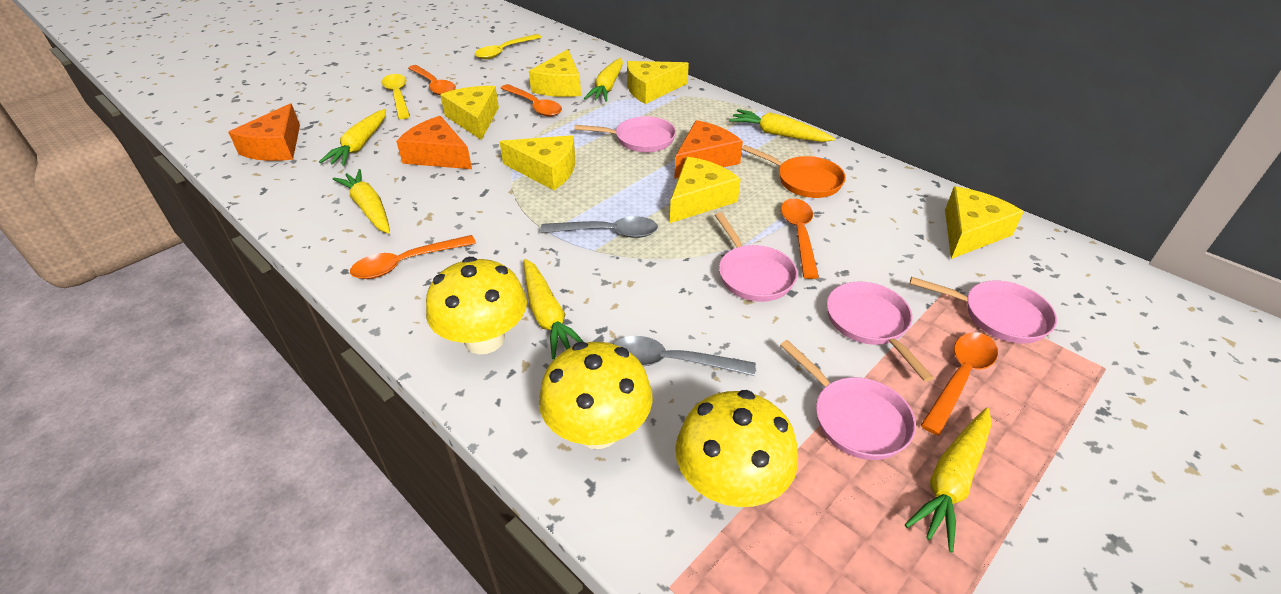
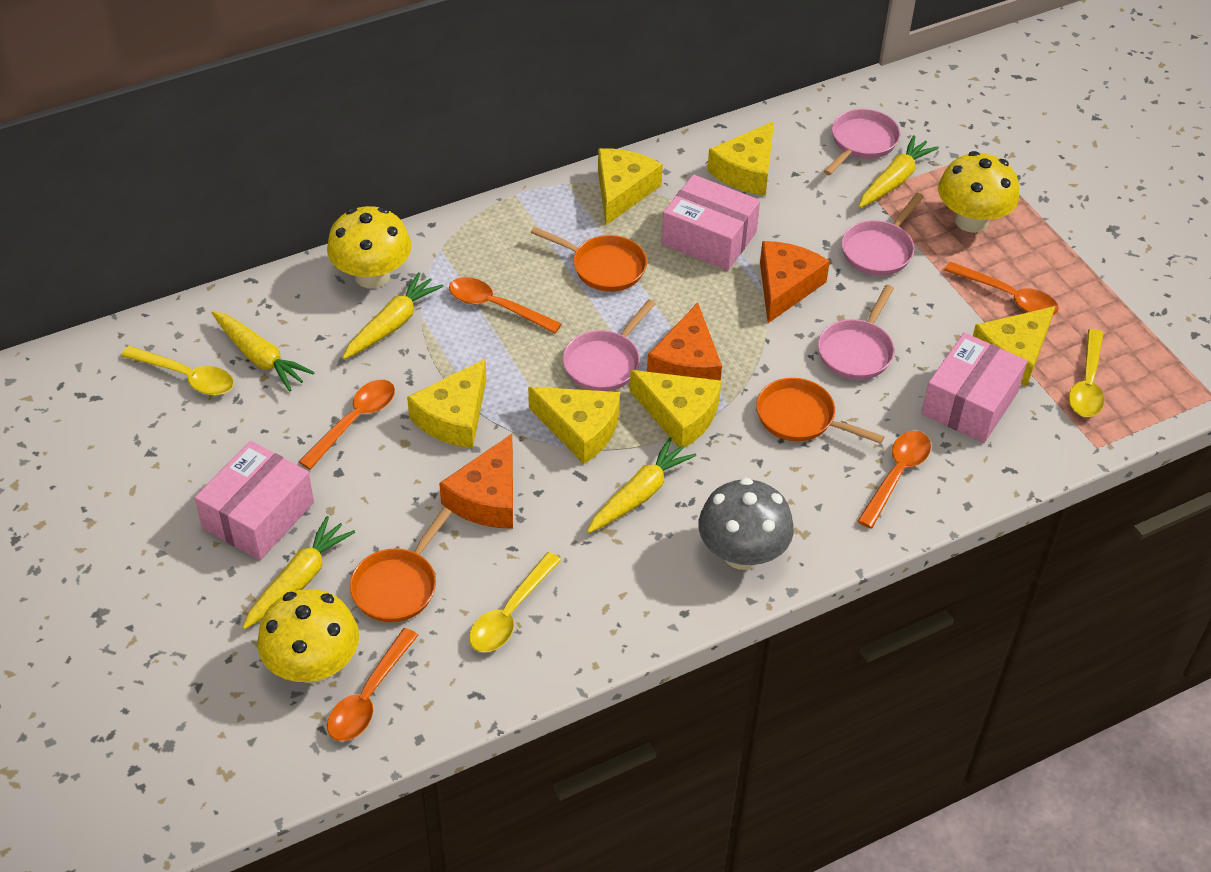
grey mushroom: none = 0 -> [698,478,794,570] = 1
grey spoon: [540,216,658,238] [614,336,756,376] = 2 -> none = 0
orange pan: [742,145,846,198] = 1 -> [350,508,452,622] [531,227,647,292] [756,378,884,444] = 3
pink box: none = 0 -> [195,441,314,560] [661,174,760,271] [921,333,1027,443] = 3
pink pan: [574,116,676,153] [715,212,798,302] [780,340,916,460] [827,282,934,382] [910,277,1057,344] = 5 -> [563,299,656,391] [818,285,895,380] [824,109,900,175] [841,193,924,276] = 4
yellow carrot: [319,109,386,166] [332,169,390,234] [524,259,584,359] [584,58,623,102] [729,109,835,142] [905,408,991,553] = 6 -> [211,311,315,391] [243,516,355,629] [343,272,444,359] [587,437,696,533] [859,135,939,208] = 5
yellow spoon: [382,74,410,119] [475,34,542,59] = 2 -> [121,346,234,395] [469,552,561,652] [1069,329,1104,417] = 3

